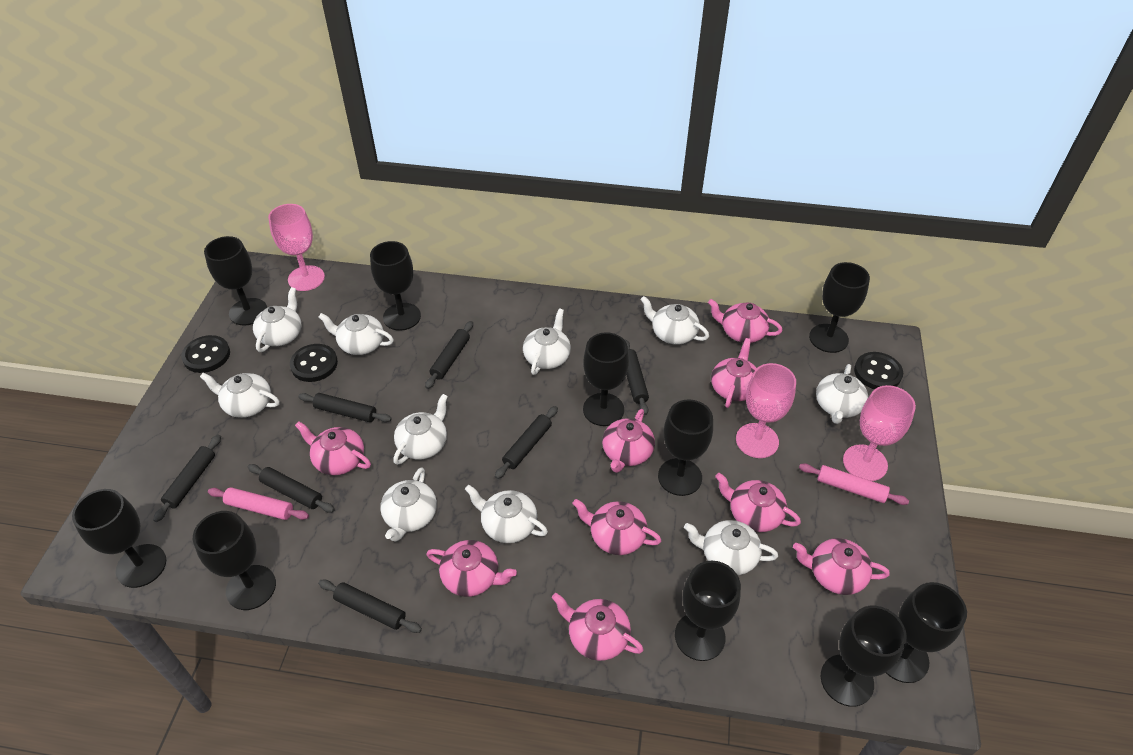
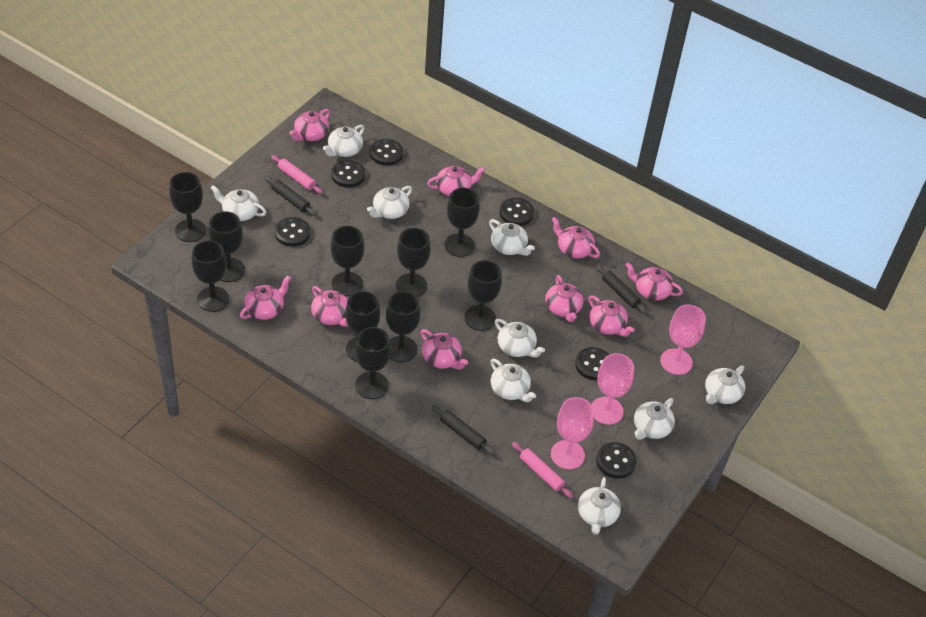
black button: [181,335,230,373] [290,344,338,382] [854,352,903,389] = 3 -> [275,217,311,247] [331,160,365,187] [370,139,403,165] [499,198,534,226] [575,347,609,380] [596,442,637,479] = 6
black rolling pin: [153,435,221,522] [248,464,335,513] [298,393,392,422] [318,579,422,633] [425,321,473,389] [495,406,558,479] [625,340,649,415] = 7 -> [265,176,317,216] [431,405,495,455] [596,264,648,314] = 3
white teapot: [200,373,280,418] [253,287,302,352] [318,313,394,355] [380,467,437,542] [393,394,448,465] [465,485,548,543] [523,309,571,375] [640,296,709,345] [684,520,778,575] [816,364,868,424] = 10 -> [211,185,267,221] [323,125,365,157] [367,186,412,219] [489,219,535,256] [490,359,536,402] [495,319,545,358] [578,477,621,535] [634,398,675,440] [705,365,745,404] = 9

